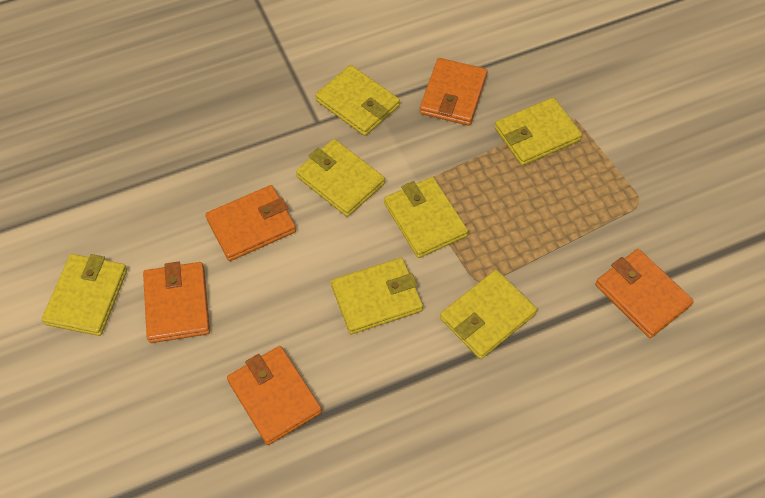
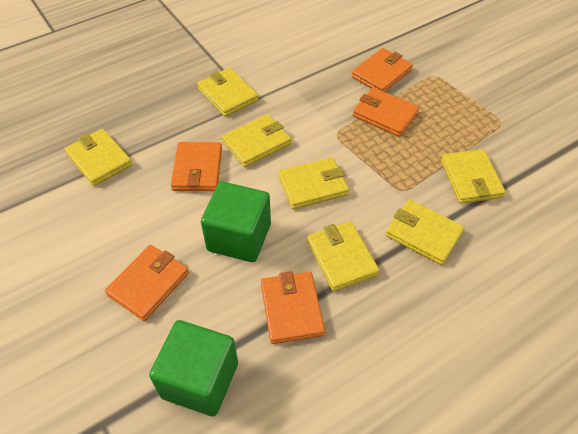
green cube: none = 0 -> [149,320,238,416] [201,182,271,262] = 2

